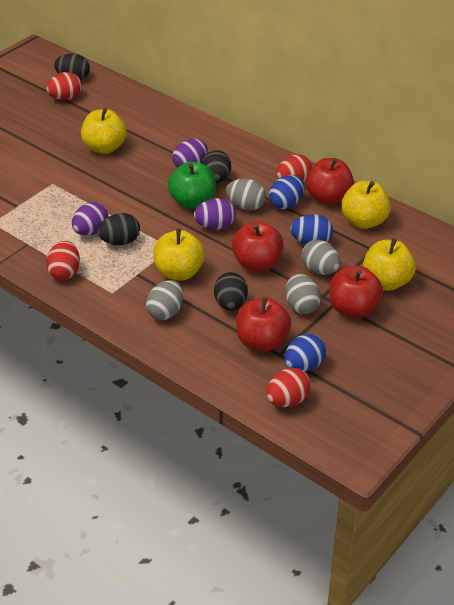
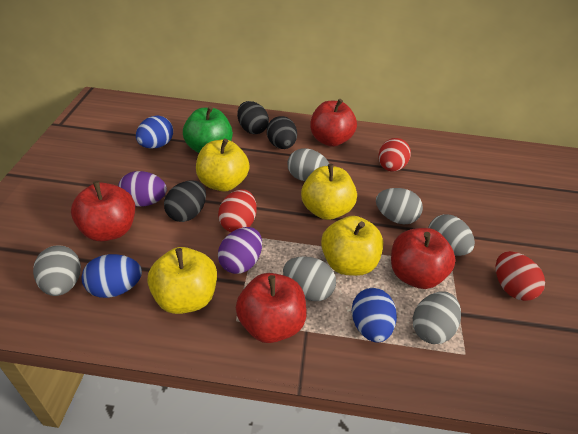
black egg: [54,53,90,80] [98,213,140,245] [202,150,231,183] [214,272,248,311] = 4 -> [164,180,206,222] [237,101,269,134] [267,116,297,149] = 3
grey egg: [146,280,183,320] [226,178,266,210] [285,274,321,314] [302,240,340,275] = 4 -> [33,245,81,296] [283,256,336,301] [287,148,329,181] [376,188,423,224] [413,292,461,344] [428,214,475,256] = 6
purple egg: [72,202,109,236] [172,139,208,168] [194,198,236,230] = 3 -> [118,171,167,207] [218,227,262,274] = 2
red egg: [46,72,82,100] [46,241,80,280] [266,368,311,407] [276,154,313,183] = 4 -> [218,189,257,232] [378,138,411,172] [496,251,545,301] = 3

